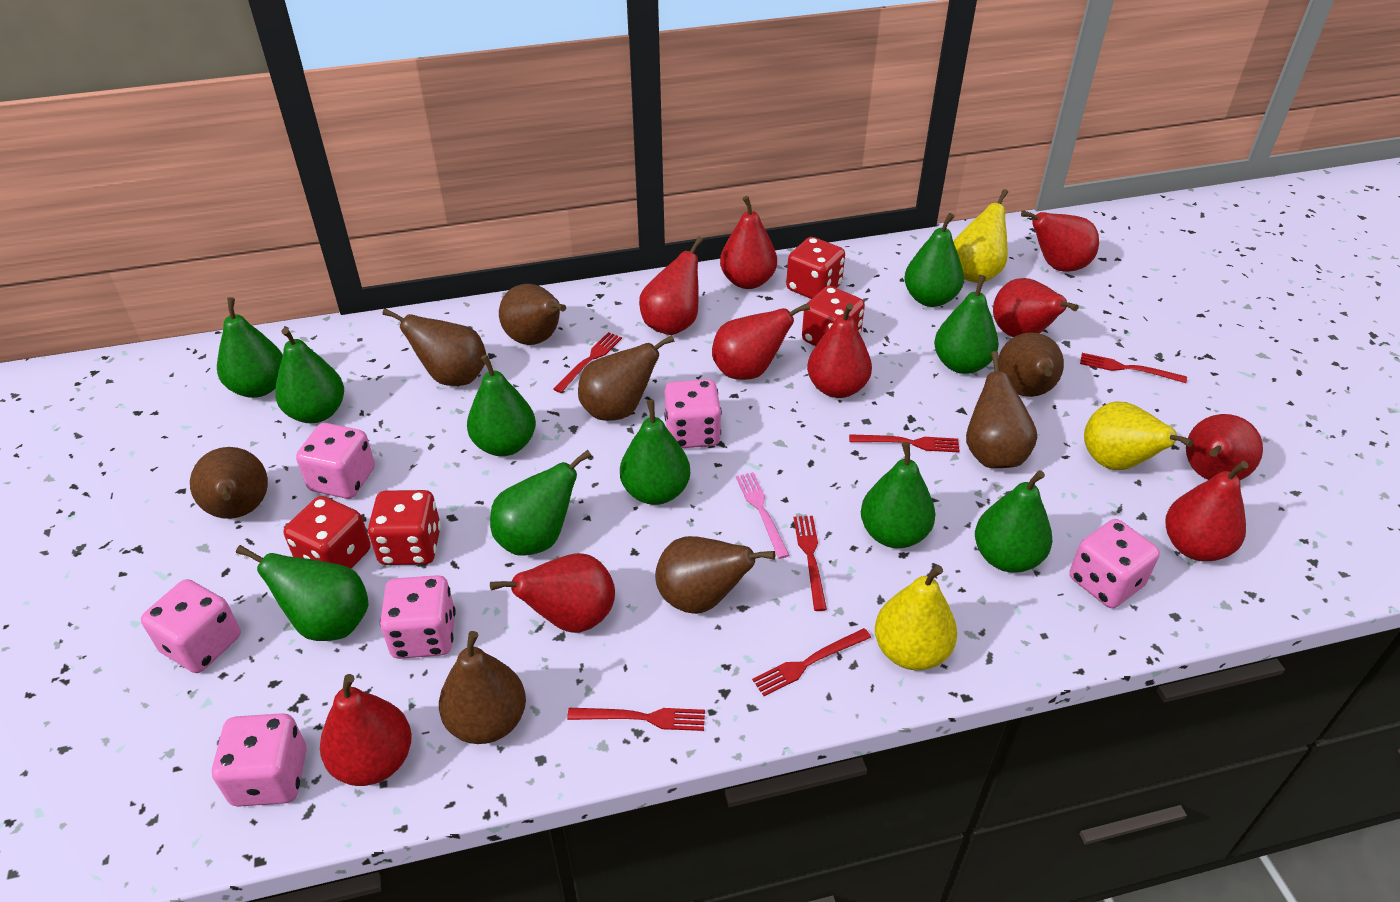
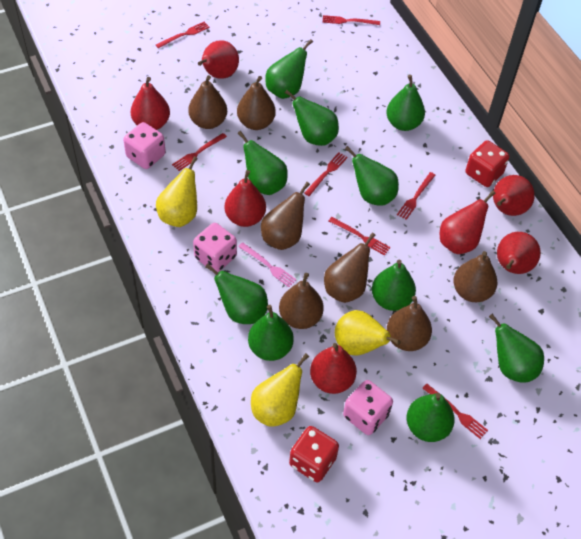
brown pear: [190,447,268,519] [382,308,486,386] [439,631,526,744] [499,284,566,345] [578,335,675,421] [655,536,775,614] [966,351,1037,468] [998,332,1064,397] = 8 -> [188,75,227,129] [237,76,276,130] [261,182,310,250] [279,273,324,329] [324,233,376,303] [387,296,432,351] [453,251,497,302] = 7
pink dice: [141,579,241,673] [212,713,307,807] [296,423,375,499] [380,575,456,659] [664,379,722,448] [1069,519,1160,608] = 6 -> [123,122,166,169] [193,223,237,272] [343,380,393,435] = 3
red dice: [284,496,371,569] [368,490,441,565] [786,237,845,299] [802,286,865,346] = 4 -> [289,426,339,482] [465,140,509,187] = 2
red fork: [553,332,622,393] [567,708,705,731] [752,628,871,696] [794,516,827,611] [849,434,960,452] [1080,353,1187,383] = 6 -> [156,22,210,48] [172,133,227,171] [304,152,348,196] [323,15,380,25] [329,217,390,256] [397,172,435,220] [422,384,488,439] = 7
red pear: [320,674,412,786] [490,553,615,633] [639,236,703,335] [712,303,810,380] [720,196,777,289] [807,303,872,398] [993,278,1079,337] [1021,210,1099,272] [1165,461,1248,561] [1186,414,1263,480] = 10 -> [131,77,170,130] [198,40,239,79] [224,170,266,227] [310,343,357,394] [440,191,496,254] [493,175,535,216] [497,232,541,274] = 7

